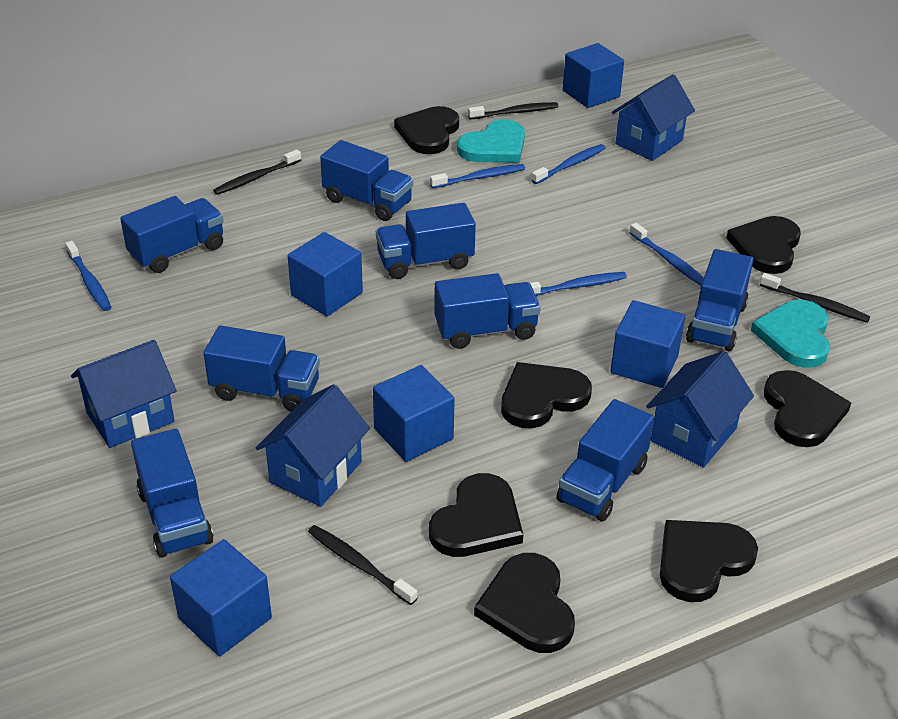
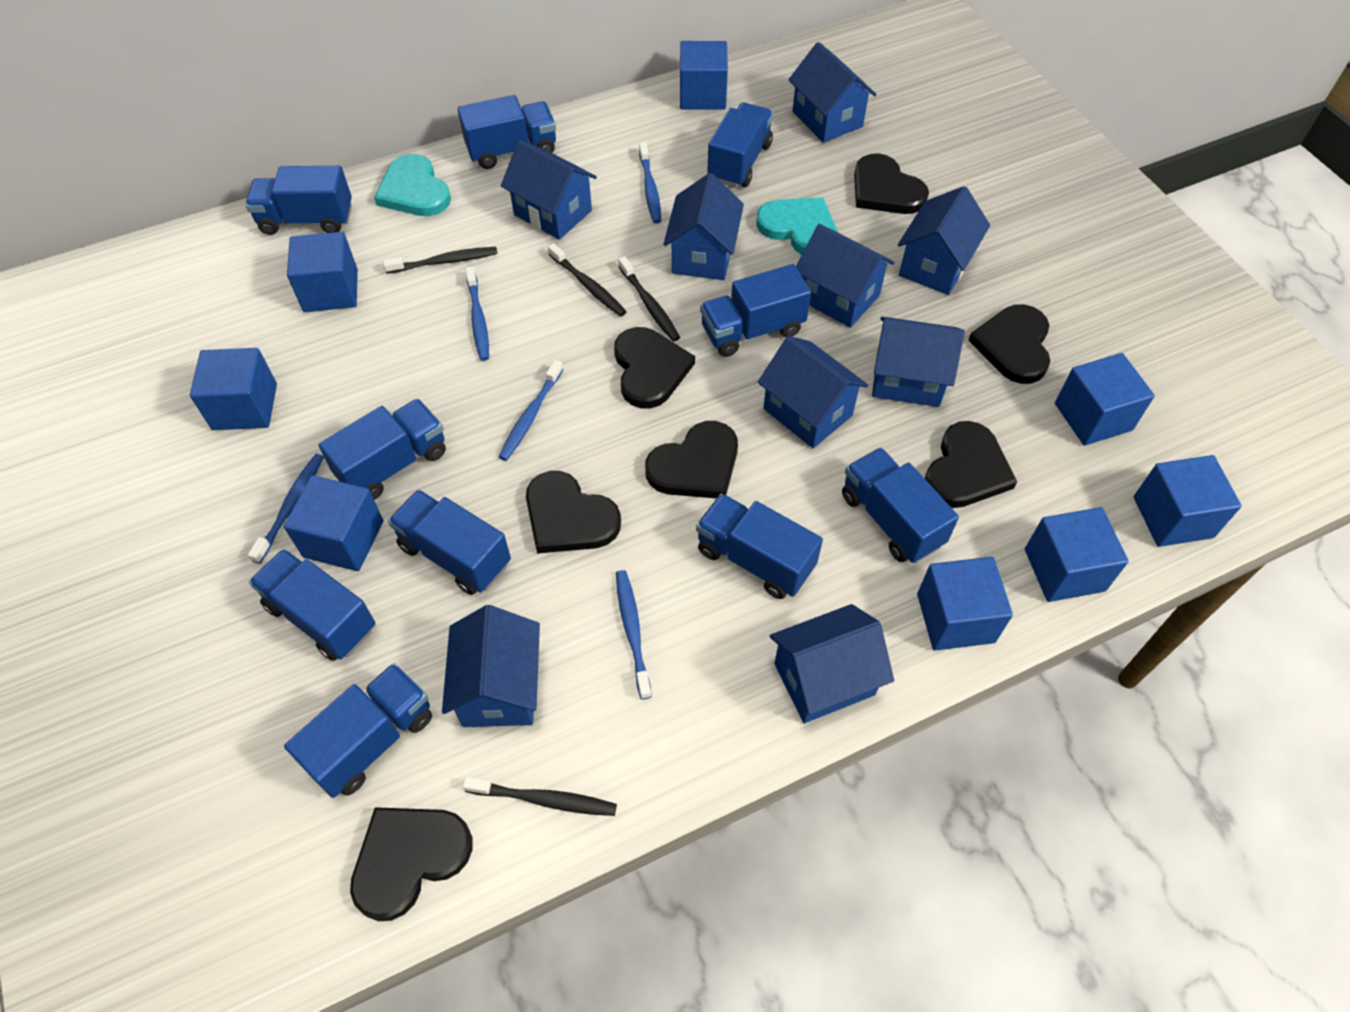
blue cube: [170,539,272,656] [288,232,363,316] [373,365,455,462] [562,43,624,108] [610,300,685,388] = 5 -> [190,348,277,430] [284,475,384,571] [287,232,358,312] [680,41,728,110] [917,557,1013,651] [1025,507,1129,602] [1055,353,1155,446] [1134,455,1242,547] = 8
blue house: [71,340,176,448] [256,384,370,507] [612,74,695,161] [646,351,754,468] = 4 -> [442,605,540,727] [501,140,597,240] [663,173,744,280] [758,336,868,448] [770,604,894,723] [788,42,877,143] [796,224,895,328] [872,317,965,407] [898,186,990,295] = 9
blue truck: [120,196,224,273] [131,429,213,558] [204,326,320,412] [320,140,413,221] [376,203,476,279] [434,273,541,349] [556,399,654,522] [686,249,754,351] = 8 -> [245,166,352,235] [249,549,376,661] [284,663,432,798] [318,399,446,500] [388,490,511,595] [458,95,556,169] [696,494,823,599] [700,264,811,357] [707,102,773,188] [842,447,959,563] = 10

